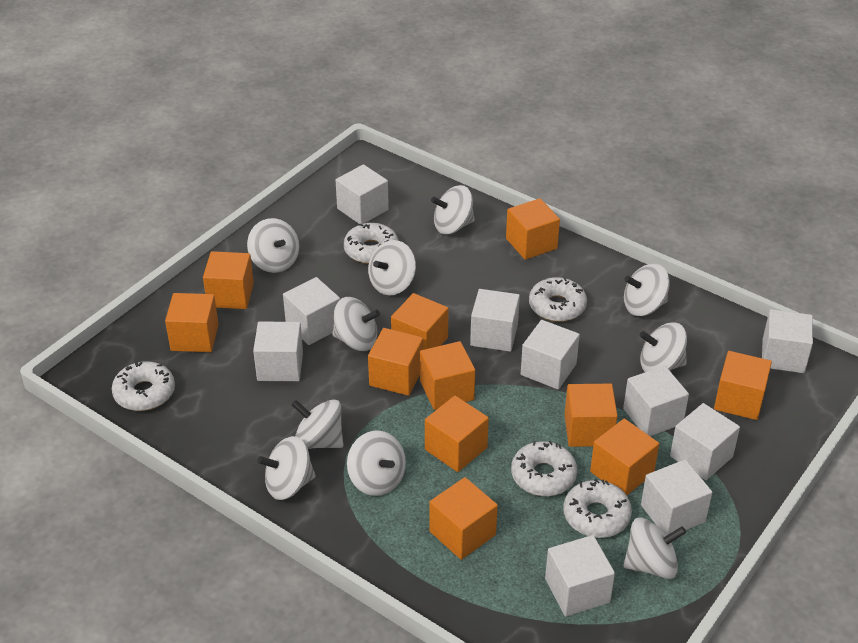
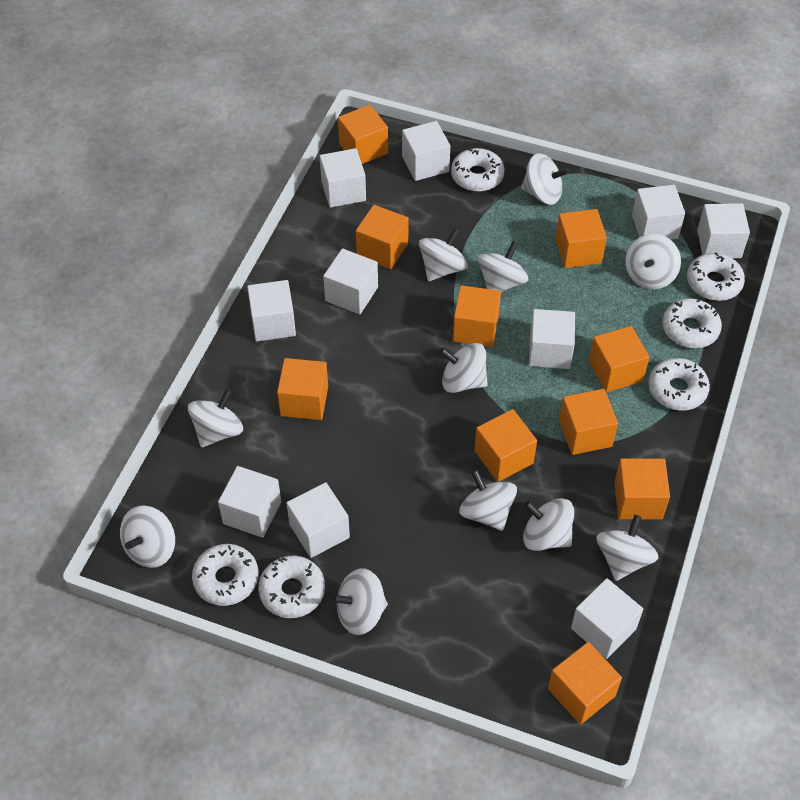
orange cube: [165,293,219,352] [203,251,254,309] [368,328,423,396] [391,293,448,350] [420,341,475,410] [425,396,489,472] [429,477,498,560] [506,198,560,260] [565,384,618,447] [590,419,659,495] [714,351,772,420] = 11 -> [277,358,328,420] [338,105,388,164] [356,205,409,269] [453,285,501,347] [474,409,537,482] [548,642,622,725] [555,209,607,268] [559,389,618,455] [589,326,650,393] [614,459,670,519] = 10
white donut: [112,361,175,411] [344,223,399,264] [511,441,578,496] [529,277,587,322] [563,479,632,538] = 5 -> [192,544,259,606] [258,556,325,618] [451,148,505,192] [648,358,710,411] [662,298,722,348] [687,253,745,301] = 6
white spinning top: [247,218,299,273] [257,436,316,500] [291,399,343,449] [332,297,380,351] [347,430,406,496] [368,240,416,295] [431,185,475,235] [623,518,686,579] [624,264,670,316] [639,322,687,372] = 10 -> [120,505,175,568] [188,389,243,447] [331,568,388,635] [419,228,468,281] [440,343,488,393] [459,470,517,531] [478,241,528,292] [521,154,569,205] [523,498,574,551] [596,515,659,581] [625,234,681,289] = 11

